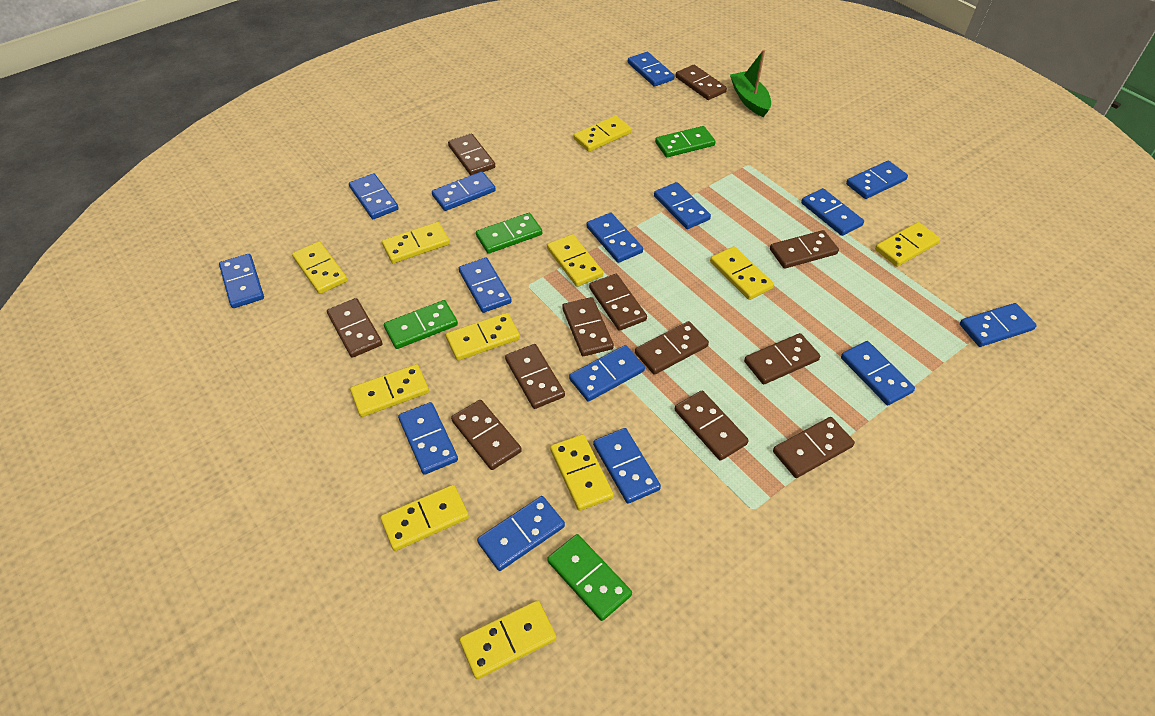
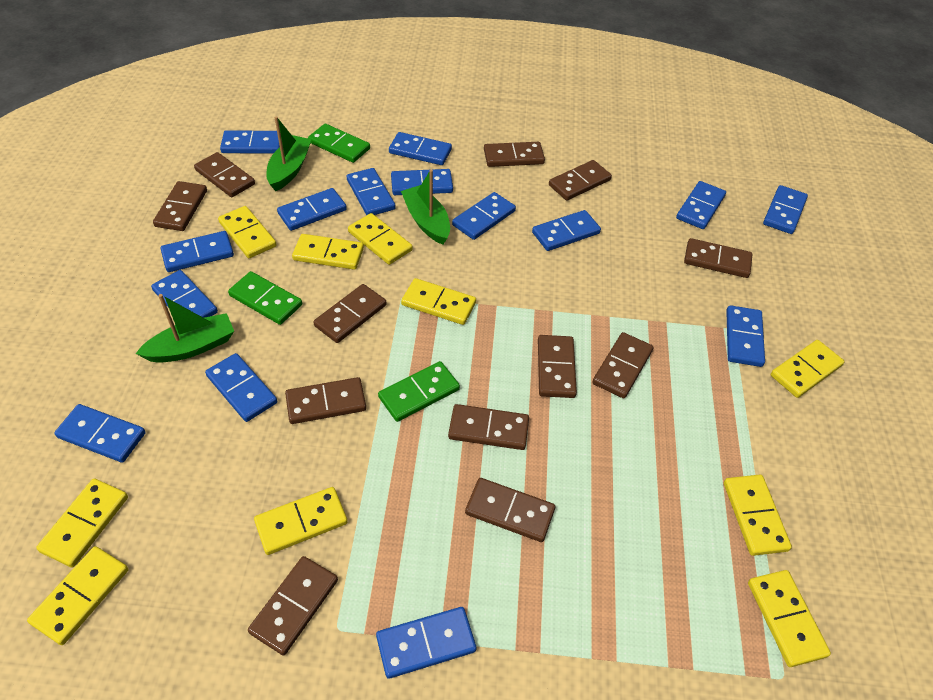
green boat: [730,50,771,117] = 1 -> [136,294,234,363] [266,116,312,191] [401,169,450,244] = 3
green domino: [384,300,458,349] [476,213,542,254] [547,534,632,621] [655,126,716,157] = 4 -> [228,271,302,325] [308,124,370,163] [378,361,460,422] = 3
yellow domino: [292,241,347,294] [350,364,429,417] [380,485,469,551] [382,222,450,263] [446,313,520,361] [460,600,556,679] [547,234,603,287] [550,434,614,511] [574,116,631,152] [710,246,774,300] [875,222,940,267] = 11 -> [27,546,129,645] [36,479,128,568] [218,206,277,258] [254,487,348,555] [292,234,364,270] [348,213,413,265] [401,278,476,325] [724,475,792,556] [748,570,831,667] [771,340,845,398] = 10

